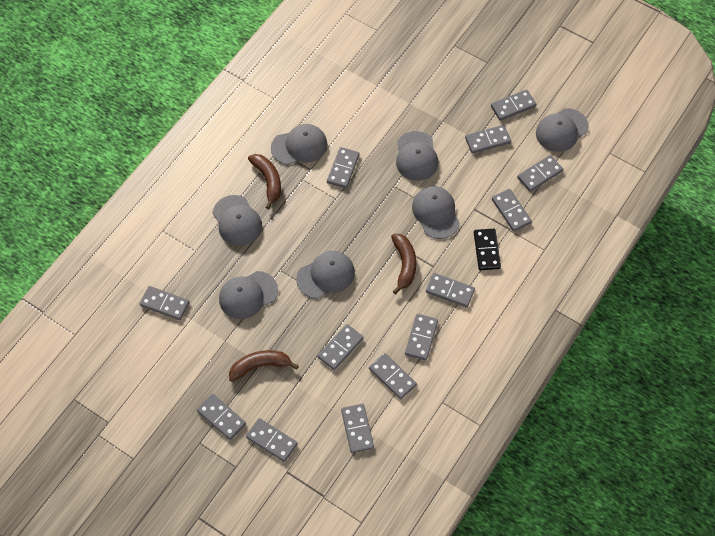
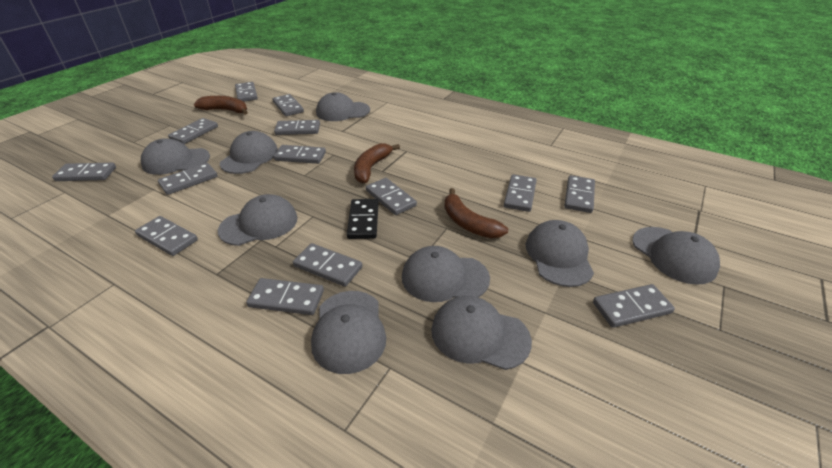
grey cap: [213,195,262,246] [219,271,278,319] [271,124,327,165] [296,251,355,299] [396,131,438,181] [412,186,460,239] [536,108,589,152] = 7 -> [141,138,210,175] [218,194,298,246] [220,131,278,174] [311,291,386,374] [316,92,370,121] [402,246,490,302] [431,296,532,370] [526,220,594,287] [632,227,720,285] = 9
grey domino: [140,286,189,320] [197,394,246,440] [246,418,298,462] [318,324,364,370] [327,147,360,188] [341,404,374,453] [369,353,417,399] [405,314,438,360] [426,273,475,307] [465,125,511,154] [491,90,536,121] [492,189,532,232] [517,155,563,192] = 13 -> [52,163,116,181] [135,216,198,256] [158,163,218,195] [168,118,218,144] [235,82,258,102] [246,278,324,315] [273,94,304,116] [274,120,320,135] [274,145,326,164] [293,243,362,287] [366,178,417,215] [504,174,537,212] [564,175,595,213] [593,284,675,328] = 14

